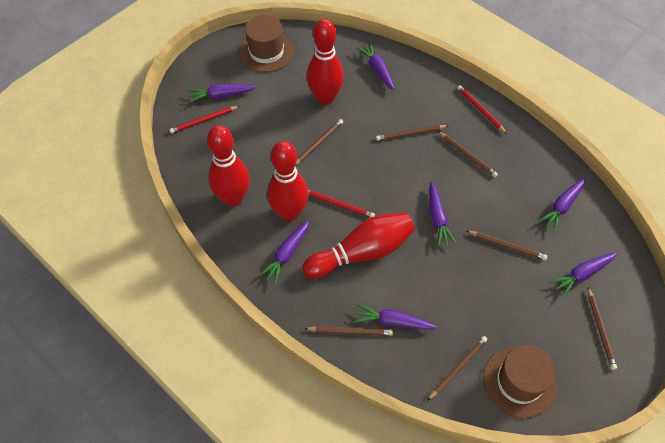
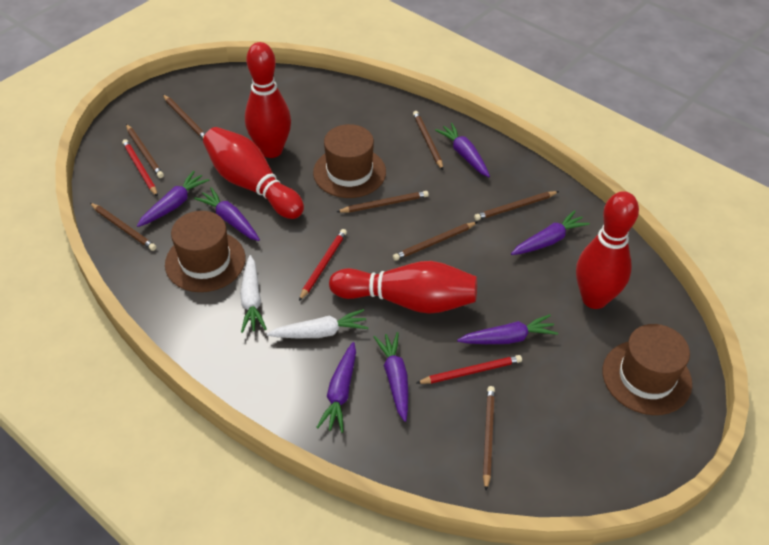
brown hat: [239,15,294,72] [483,345,557,419] = 2 -> [165,211,245,292] [313,124,386,198] [603,324,692,415] = 3
brown pencil: [296,119,343,165] [305,326,393,335] [376,125,448,141] [427,336,487,401] [438,131,498,177] [467,231,547,260] [588,287,617,370] = 7 -> [90,203,156,251] [126,124,164,178] [163,95,206,139] [337,191,429,213] [393,222,477,261] [413,111,443,170] [474,191,559,221] [483,386,495,491] = 8
white carrot: none = 0 -> [240,255,267,333] [267,309,369,338] = 2

